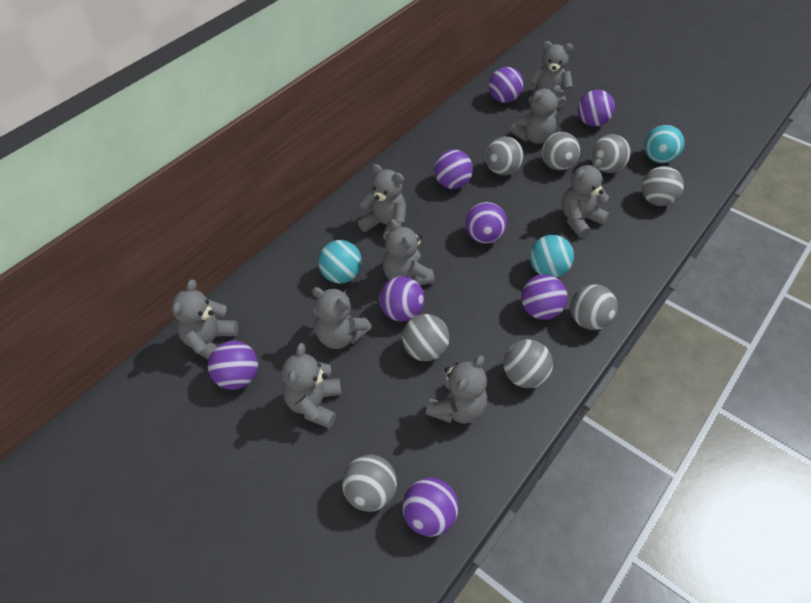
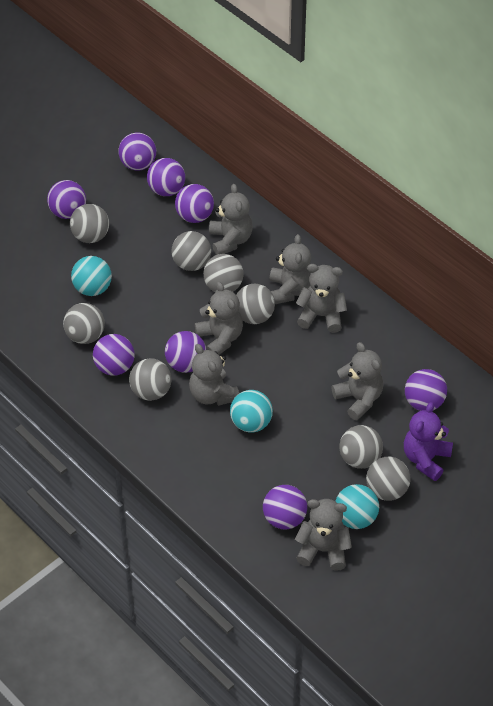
grey teddy bear: [172,279,238,360] [282,343,341,429] [312,287,372,349] [358,164,406,240] [383,219,434,286] [426,355,487,424] [510,85,561,144] [529,41,573,108] [562,159,609,238] = 9 -> [189,344,239,406] [195,282,243,355] [209,184,253,255] [269,234,311,304] [295,499,352,571] [296,264,347,333] [331,342,383,420] = 7
purple teddy bear: none = 0 -> [404,402,453,481] = 1

